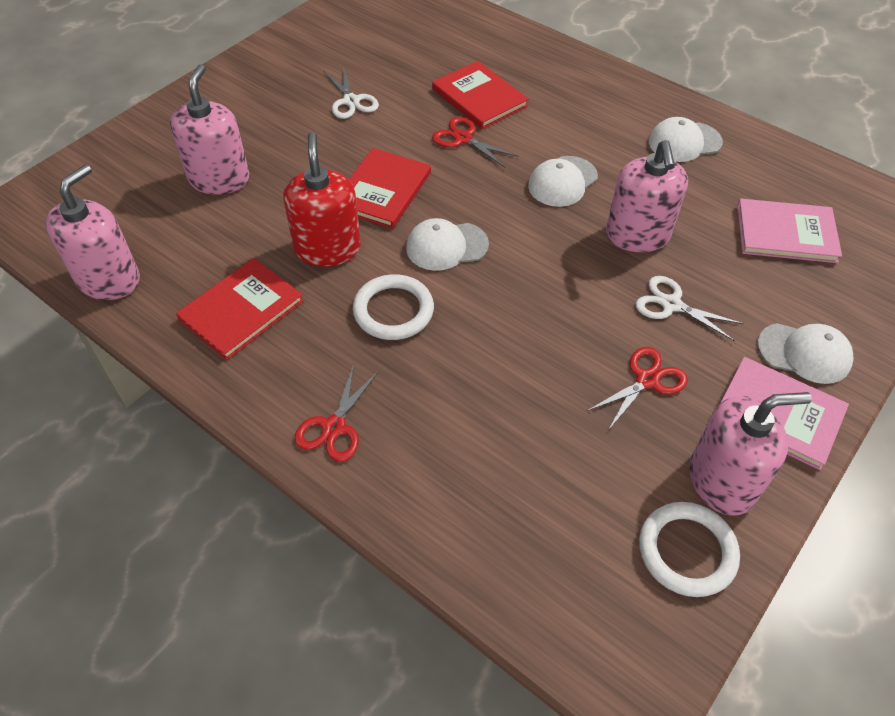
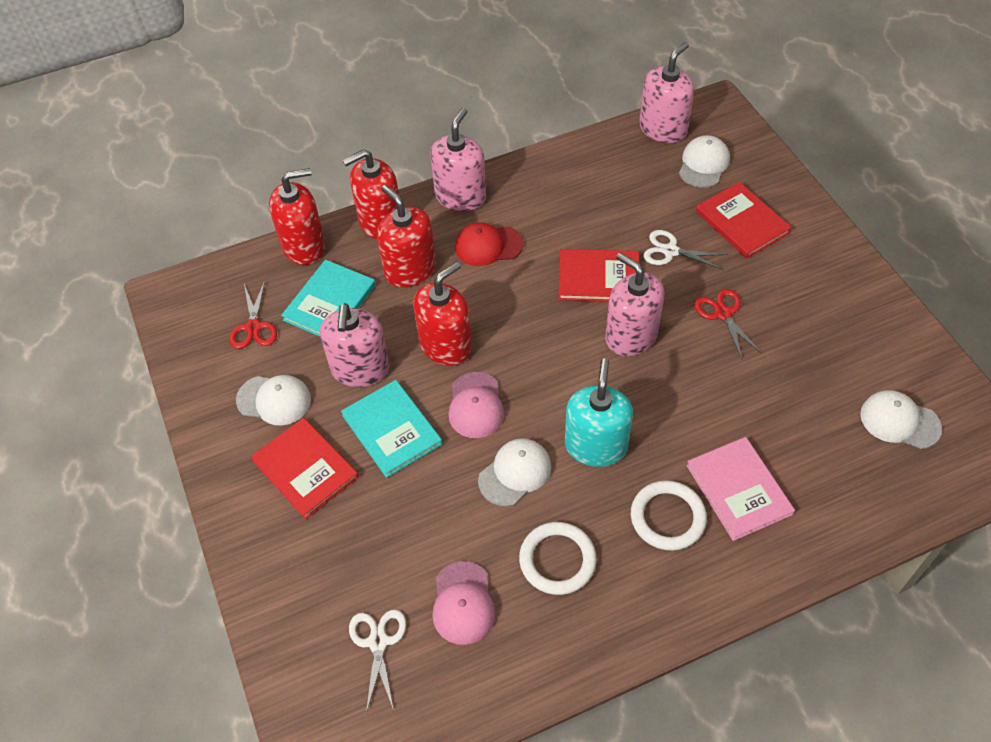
pink book: [720,357,849,470] [737,198,842,263] = 2 -> [686,437,795,541] = 1
pink cap: none = 0 -> [432,561,495,645] [448,372,504,438] = 2
red cap: none = 0 -> [455,222,523,266] = 1
red scissors: [294,364,380,462] [432,117,518,167] [587,347,688,429] = 3 -> [229,281,277,349] [694,289,762,359] = 2
red soap dispenser: [283,132,361,267] = 1 -> [269,168,325,265] [343,149,399,239] [377,185,436,288] [413,262,472,366] = 4
turquoise book: none = 0 -> [281,260,376,337] [341,380,442,478] = 2
turquoise soap dispenser: none = 0 -> [565,358,633,467] = 1

